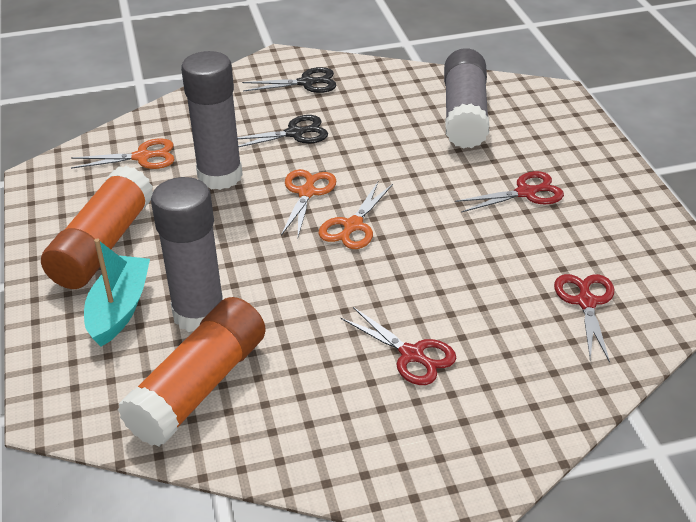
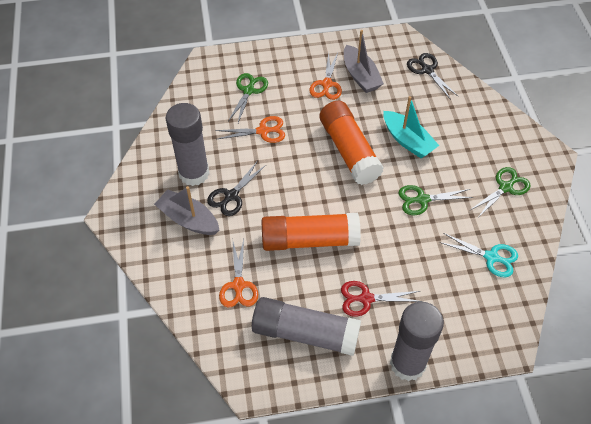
green scissors: none = 0 -> [228,73,268,123] [398,185,474,215] [469,167,531,217] = 3
grey boat: none = 0 -> [154,186,219,235] [344,30,384,93] = 2
red scissors: [341,307,456,385] [455,171,564,213] [554,274,614,363] = 3 -> [341,281,422,317] = 1
turquoise scissors: none = 0 -> [439,233,518,277] = 1

